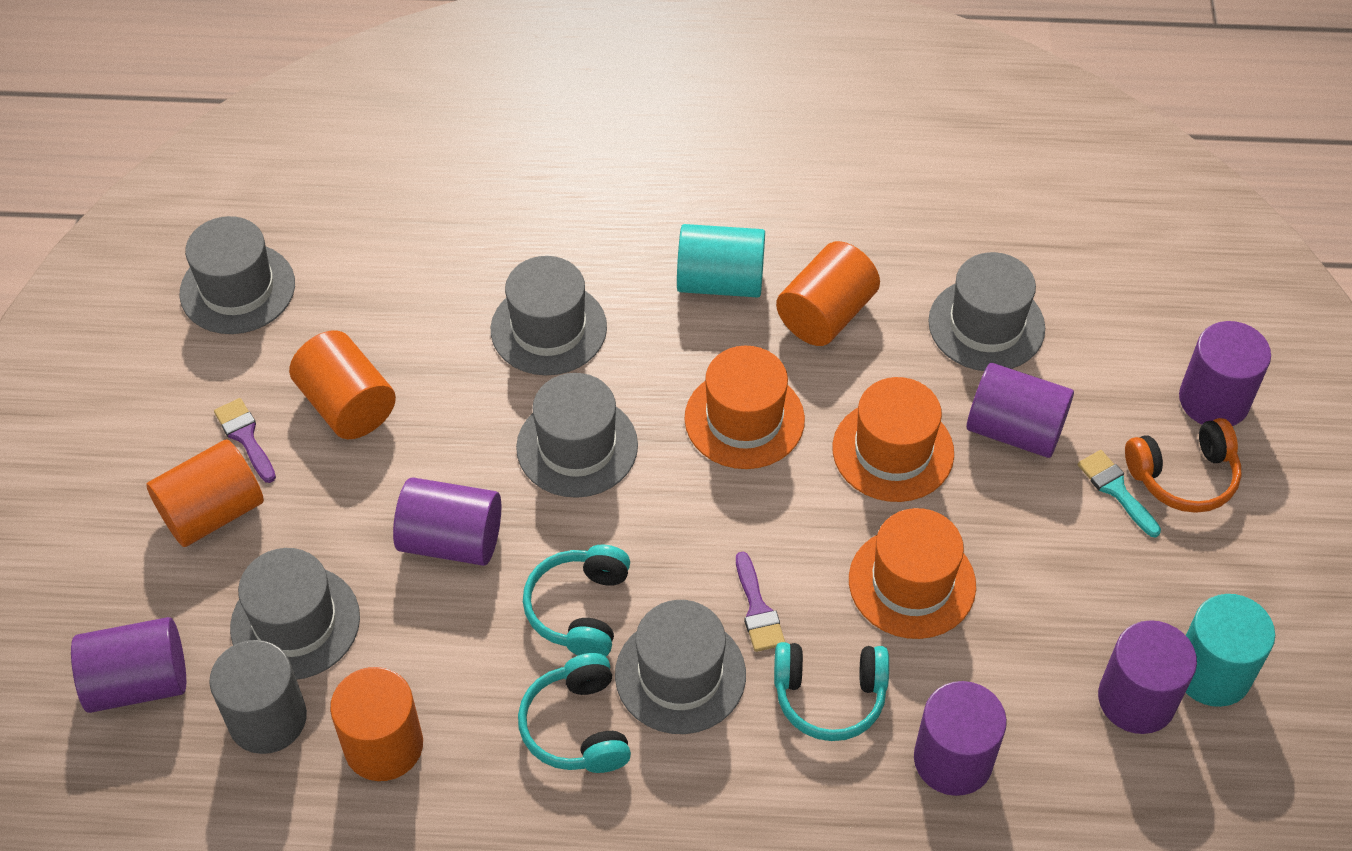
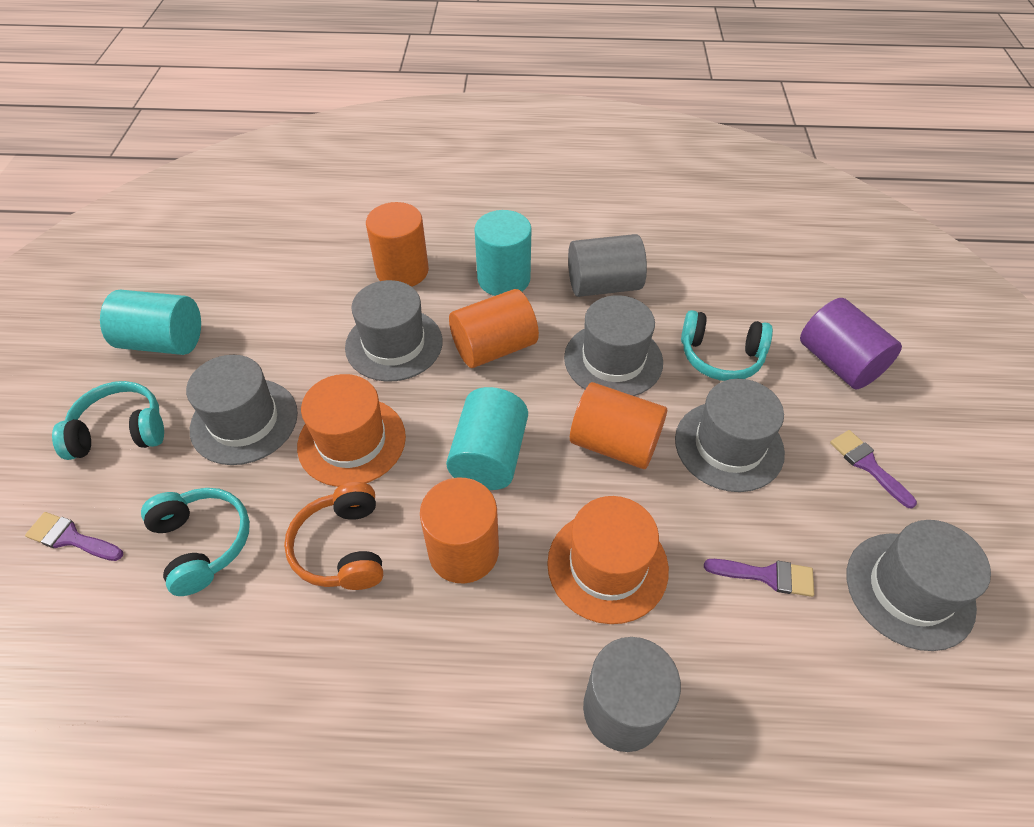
grey cylinder: [209,640,307,754] = 1 -> [568,234,647,297] [583,637,681,752] = 2
grey hat: [180,216,295,334] [230,548,360,680] [491,256,607,375] [516,373,638,498] [615,600,746,734] [928,252,1045,371] = 6 -> [186,355,298,465] [345,280,443,382] [564,295,663,396] [675,379,785,492] [847,520,991,651] = 5
orange hat: [684,346,805,469] [833,377,954,502] [849,508,976,639] = 3 -> [297,374,406,487] [547,496,669,624] = 2
purple brush: [214,398,276,483] [736,552,785,652] = 2 -> [25,512,123,561] [704,559,814,597] [830,430,917,508] = 3
purple cylinder: [71,617,186,713] [393,477,501,566] [914,681,1007,796] [967,363,1074,458] [1098,620,1197,734] [1179,321,1271,426] = 6 -> [800,298,902,390] = 1
turquoise brush: [1078,450,1161,537] = 1 -> none = 0
turquoise cylinder: [677,224,765,297] [1186,594,1275,707] = 2 -> [100,290,201,355] [446,387,528,490] [475,210,532,296] = 3

